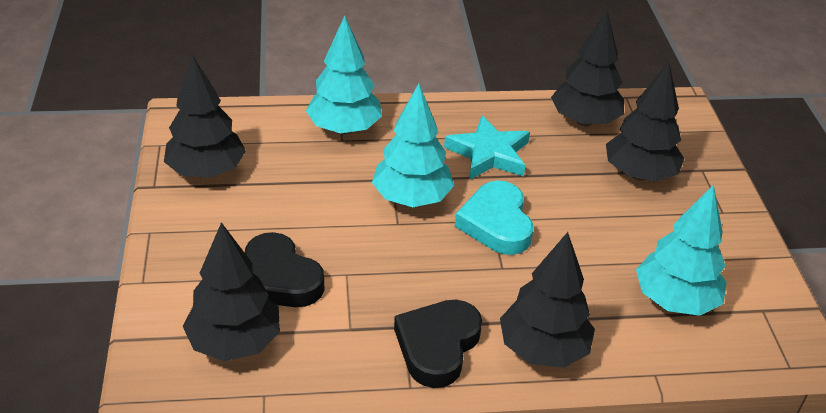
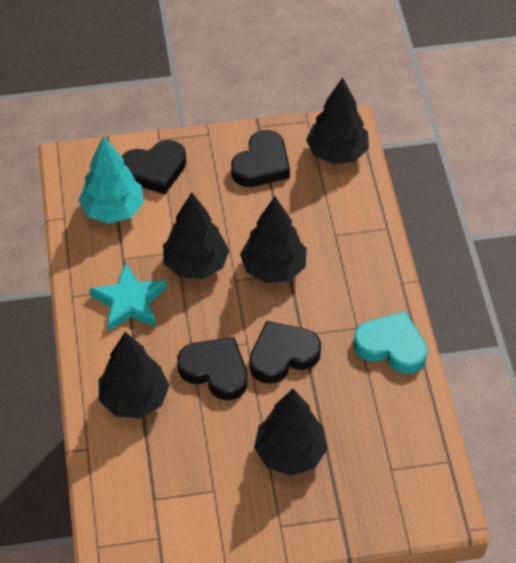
black heart: [245,232,324,307] [394,300,482,388] = 2 -> [121,140,186,194] [177,337,248,400] [231,130,290,187] [250,321,321,384] = 4
turquoise tree: [306,16,382,134] [372,83,454,207] [636,185,727,316] = 3 -> [79,136,144,224] = 1

